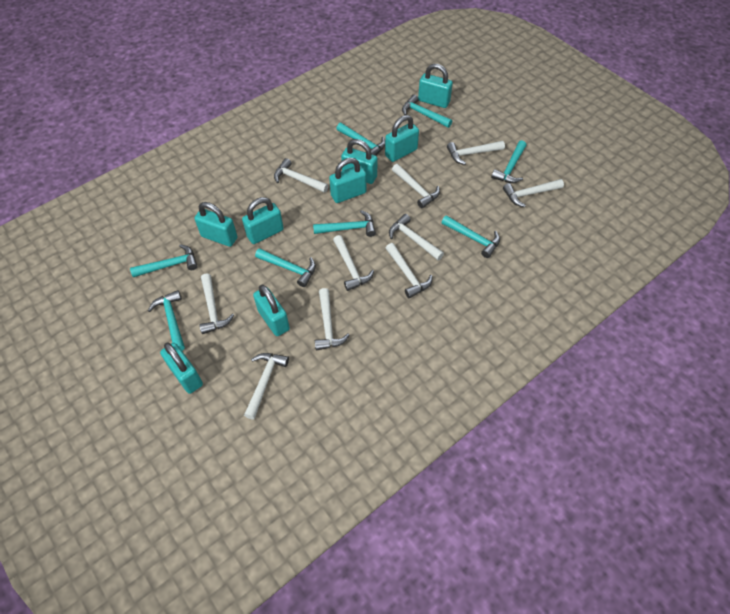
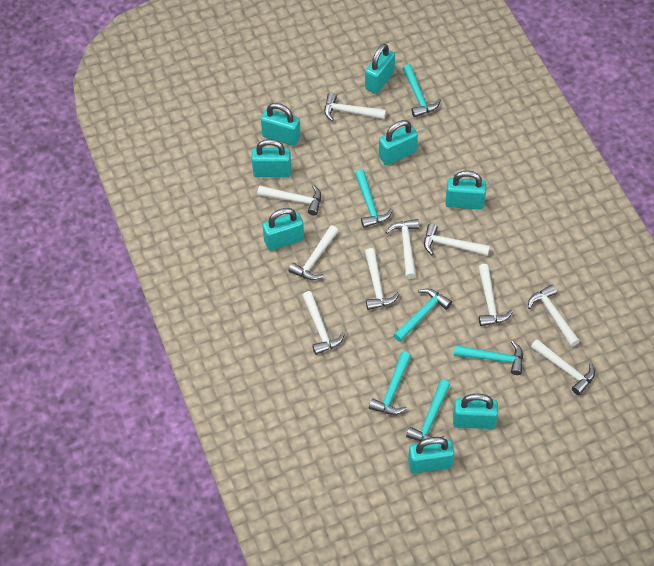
turquoise hammer: [130,244,198,277] [148,290,185,351] [255,248,316,287] [313,210,376,237] [336,123,385,156] [402,94,452,128] [441,215,500,258] [491,140,527,183] = 8 -> [355,170,393,228] [369,351,411,415] [394,288,452,342] [402,64,441,117] [406,380,450,441] [454,341,523,375] = 6

